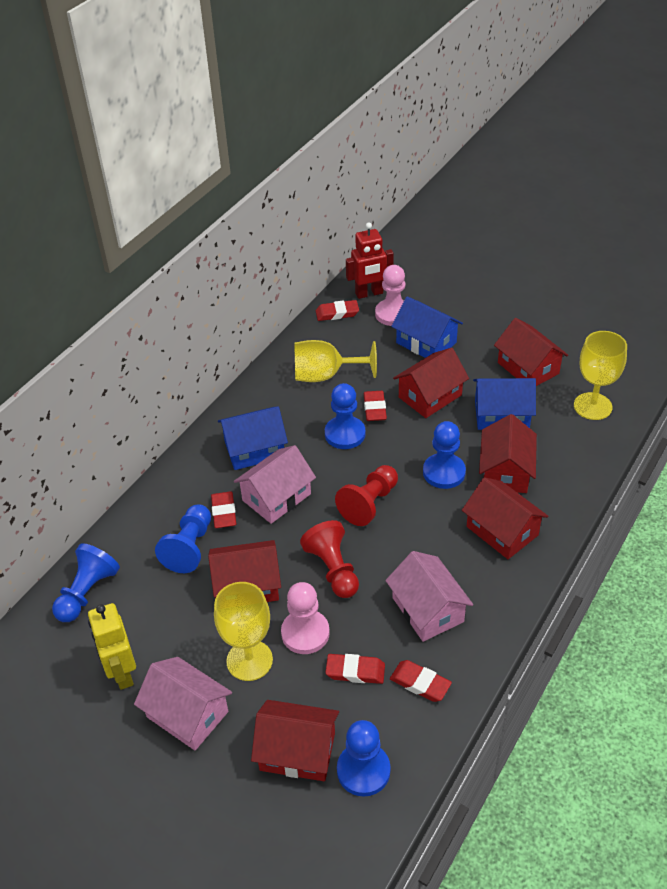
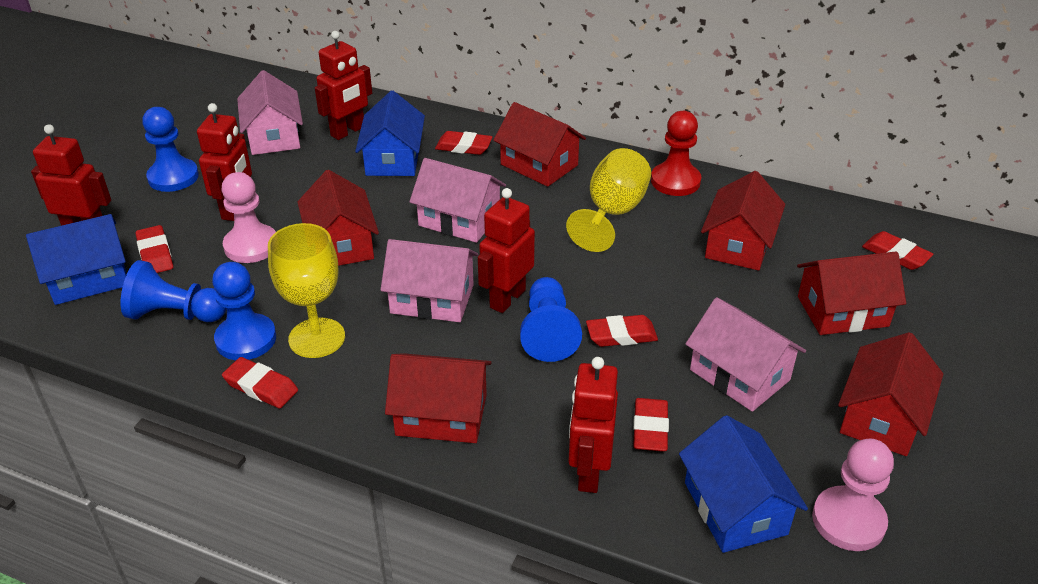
blue pawn: [52,543,120,622] [155,504,211,573] [325,383,366,449] [337,720,390,797] [423,421,466,489] = 5 -> [121,260,226,322] [142,107,199,192] [212,262,276,360] [520,277,582,362] = 4
pink house: [134,657,232,750] [234,445,316,524] [385,551,473,642] = 3 -> [237,70,303,155] [381,239,478,322] [409,158,506,243] [686,297,806,412] = 4
red eraser: [211,491,236,528] [316,300,359,321] [325,654,385,684] [364,391,387,421] [390,660,452,702] = 5 -> [136,225,173,273] [222,357,298,409] [435,131,492,155] [586,315,658,347] [633,398,669,452] [862,231,933,270] = 6
red pawn: [300,520,359,598] [335,465,398,526] = 2 -> [651,111,701,196] = 1
red robot: [346,223,394,299] = 1 -> [31,124,111,226] [197,103,252,221] [315,31,372,140] [478,188,535,313] [568,357,618,493] = 5
yellow goblet: [214,582,273,681] [294,340,377,382] [574,331,627,420] = 3 -> [268,223,345,358] [566,148,651,252] = 2
yellow robot: [88,603,136,690] = 1 -> none = 0

